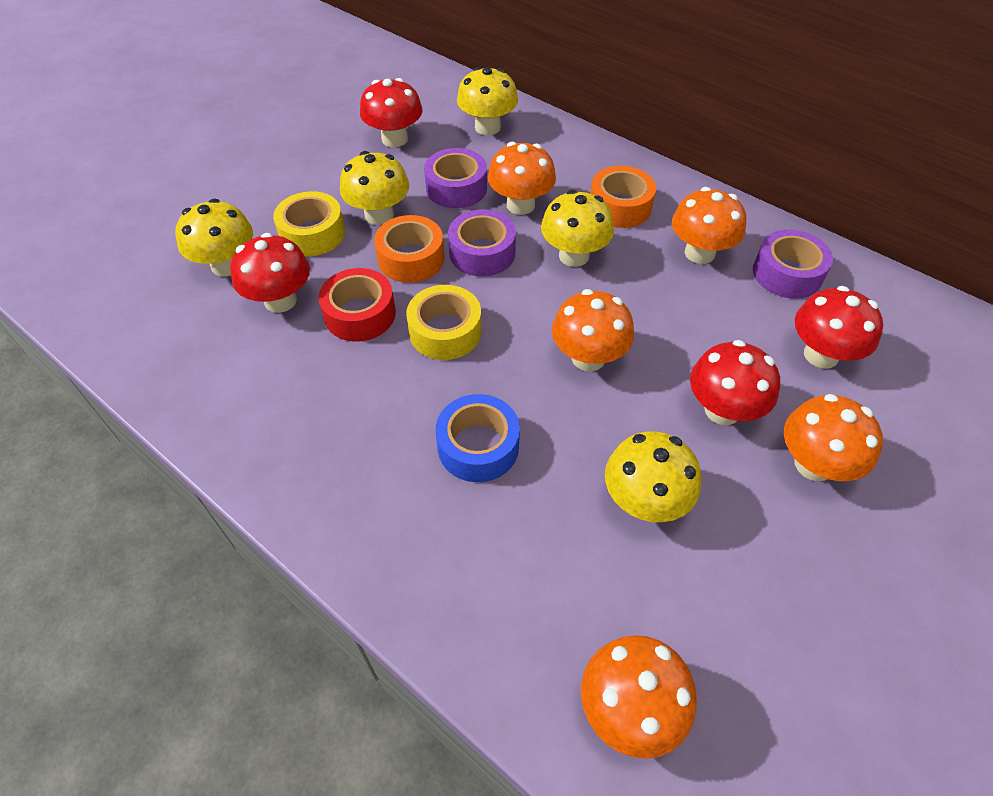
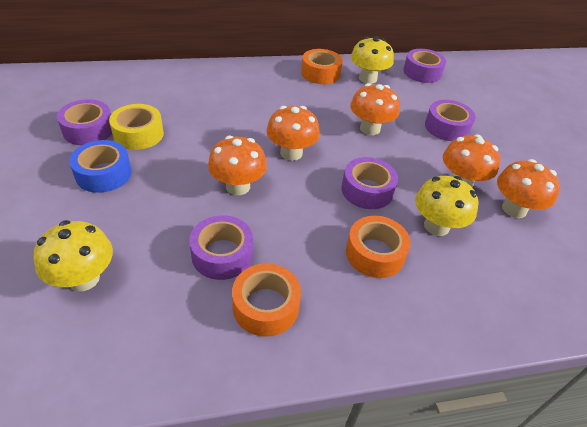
orange tape: [374,215,445,283] [590,166,656,228] = 2 -> [232,263,301,337] [301,49,343,84] [346,216,411,278] = 3
purple tape: [424,148,487,208] [448,210,516,277] [753,229,833,299] = 3 -> [57,99,112,145] [189,215,253,280] [341,157,398,209] [403,49,446,83] [425,100,476,141] = 5
red mushroom: [230,233,310,313] [360,78,423,147] [690,340,780,425] [795,286,883,369] = 4 -> none = 0
red tape: [319,268,396,342] = 1 -> none = 0
yellow mushroom: [175,199,253,277] [340,151,409,225] [457,67,518,135] [541,190,614,267] [605,431,701,522] = 5 -> [33,220,113,291] [351,37,394,84] [415,176,479,236] = 3
yellow tape: [273,191,345,256] [406,285,482,360] = 2 -> [109,104,164,150] = 1

